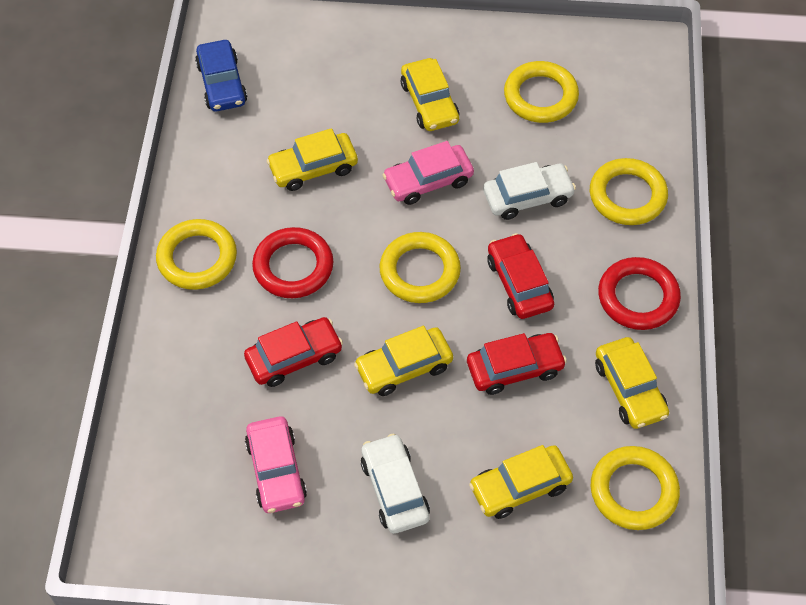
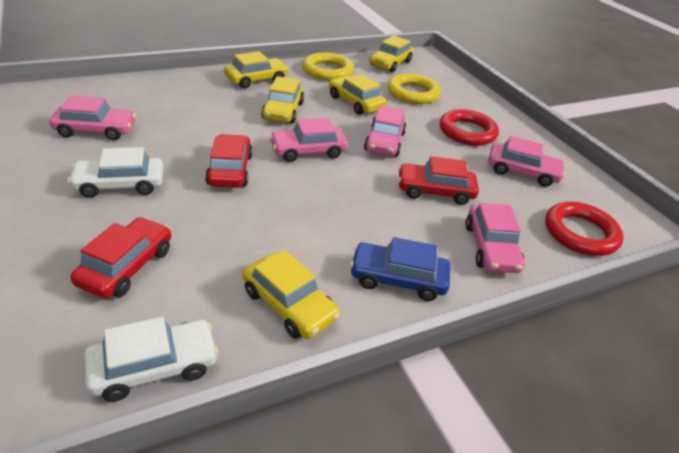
pink car: [245,416,307,513] [383,141,474,205] = 2 -> [50,96,136,140] [269,118,347,162] [364,105,406,157] [465,203,525,273] [488,136,566,187] = 5
yellow ring: [156,219,237,290] [379,232,461,303] [504,61,579,123] [590,158,668,225] [591,446,680,530] = 5 -> [303,52,354,81] [388,73,441,104] = 2

